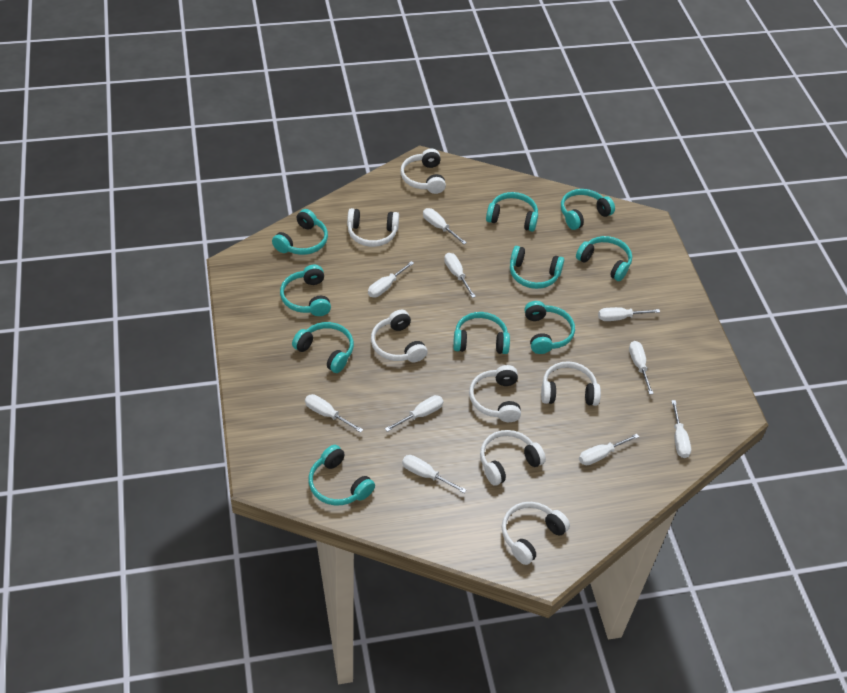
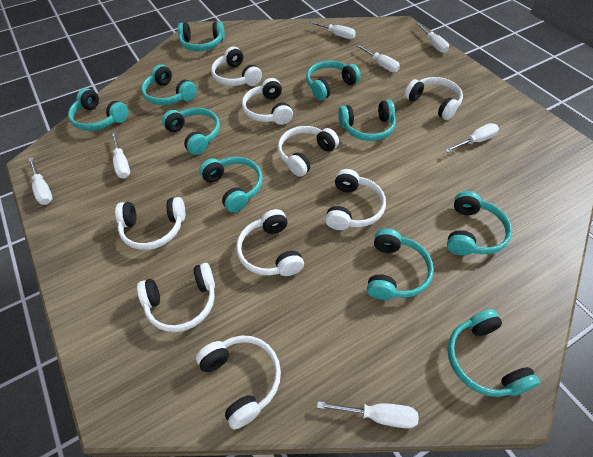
white headphones: [347,208,399,247] [371,310,427,362] [401,149,446,194] [469,365,521,422] [480,430,546,486] [502,502,570,565] [541,361,601,406] = 7 -> [115,197,185,250] [137,263,215,332] [196,335,281,429] [211,47,262,86] [236,209,304,276] [242,78,293,125] [278,126,339,177] [325,169,386,230] [404,77,463,120] = 9
white screwdriver: [305,394,363,433] [368,261,414,297] [385,395,444,432] [402,455,466,493] [423,208,467,244] [444,253,476,298] [579,434,639,465] [598,307,660,321] [629,341,654,394] [671,400,691,458] = 10 -> [29,157,53,205] [112,132,130,178] [309,21,356,39] [317,401,419,429] [357,44,400,72] [416,23,449,53] [445,123,499,153] = 7

